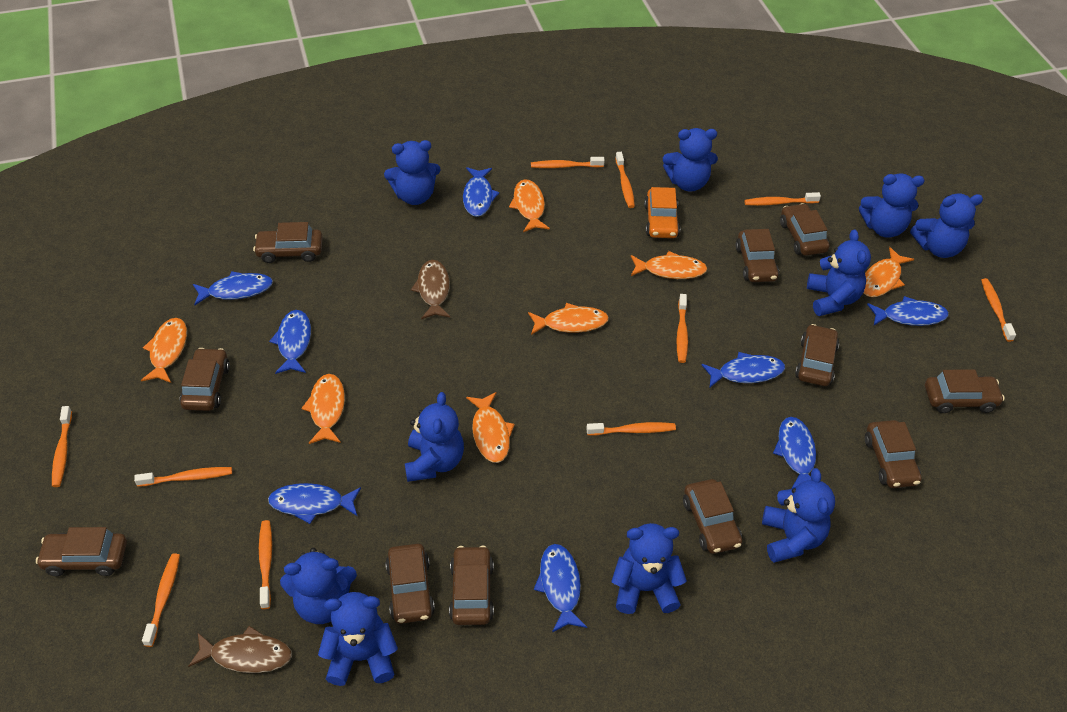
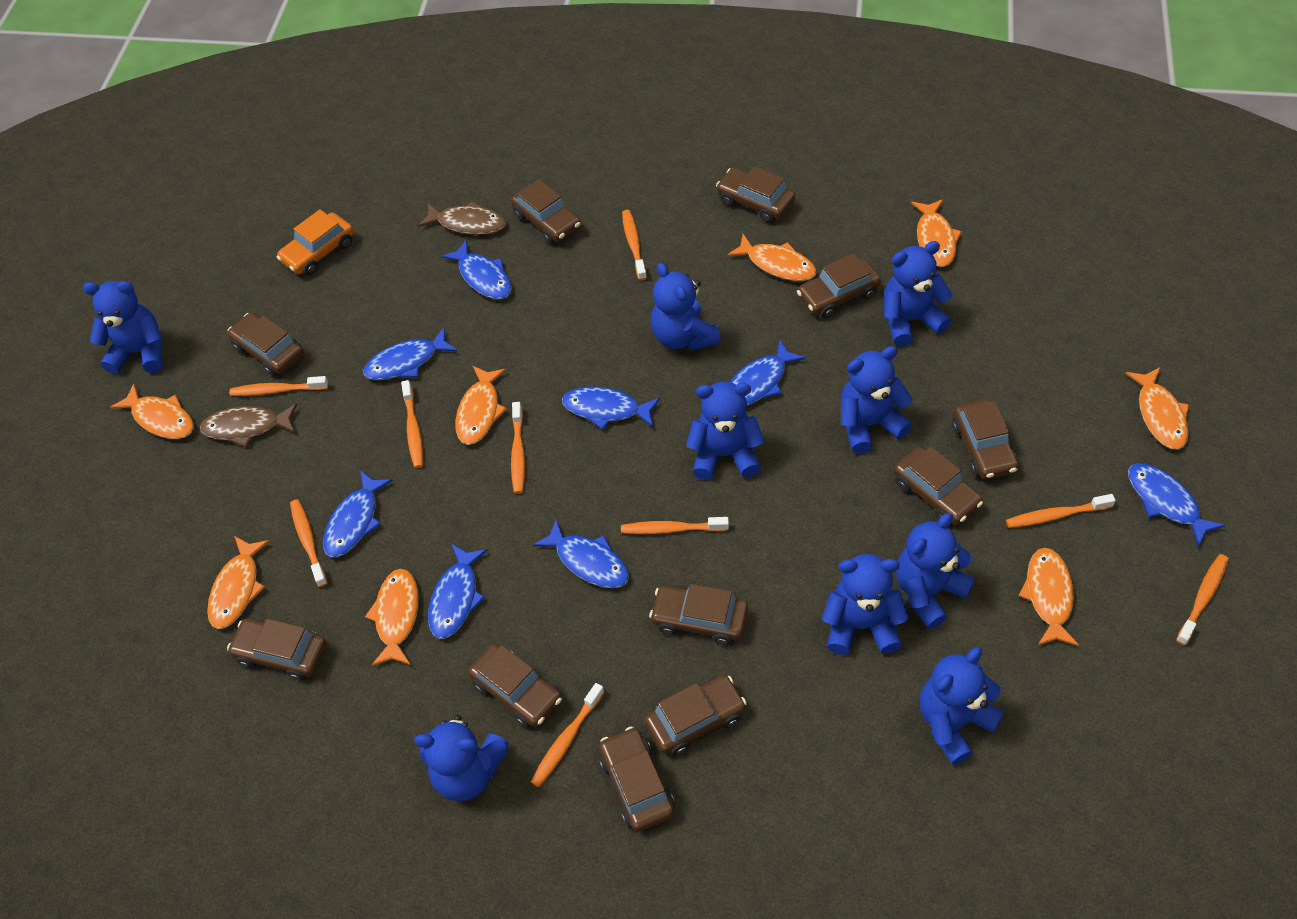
blue teddy bear: [280,548,357,624] [318,592,398,686] [384,140,441,205] [405,392,464,482] [611,523,687,614] [663,128,718,192] [762,468,835,563] [807,230,871,316] [859,173,925,238] [910,193,983,258] = 10 -> [83,281,163,374] [414,715,509,801] [650,263,720,351] [686,381,765,480] [822,554,909,655] [841,346,913,454] [884,241,953,346] [896,513,975,629] [920,647,1004,765] = 9
orange fish: [141,318,187,383] [301,374,345,444] [466,392,515,463] [509,179,550,232] [528,303,609,335] [631,251,708,279] [863,247,914,297] = 7 -> [110,384,194,439] [207,536,270,629] [365,569,419,666] [455,366,507,445] [727,234,817,281] [911,199,962,267] [1018,548,1079,646] [1125,367,1189,449] = 8
orange toothbrush: [52,406,72,487] [134,467,232,487] [142,553,180,647] [259,520,272,609] [531,157,605,168] [586,422,676,436] [615,152,635,208] [676,294,688,363] [744,192,821,206] [981,278,1016,342] = 10 -> [229,376,328,396] [290,499,327,587] [401,380,423,468] [511,402,525,494] [531,683,604,787] [621,517,729,534] [622,210,647,281] [1006,494,1116,528] [1176,554,1229,646] = 9

